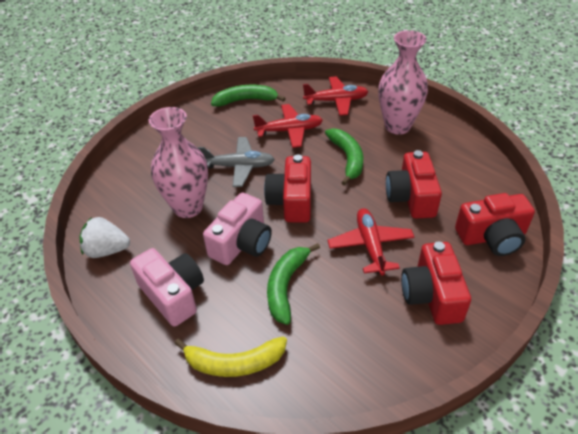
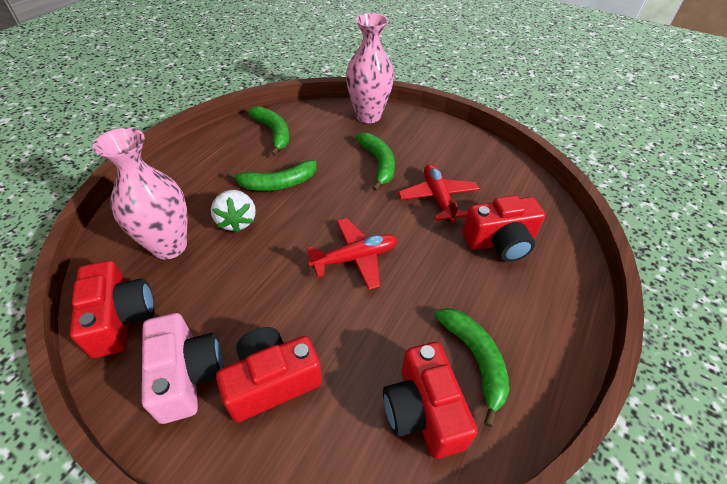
green banana: [211,85,286,106] [267,243,320,325] [325,128,363,186] = 3 -> [227,160,316,191] [248,106,289,156] [355,132,395,191] [434,308,509,427] = 4
grey plane: [198,137,275,187] = 1 -> none = 0
pink camera: [130,248,204,326] [203,193,272,265] = 2 -> [142,313,223,424] = 1
red plane: [253,104,323,148] [303,76,368,116] [328,208,415,276] = 3 -> [307,218,398,290] [398,164,480,223] = 2
yellow banana: [174,336,287,377] = 1 -> none = 0

